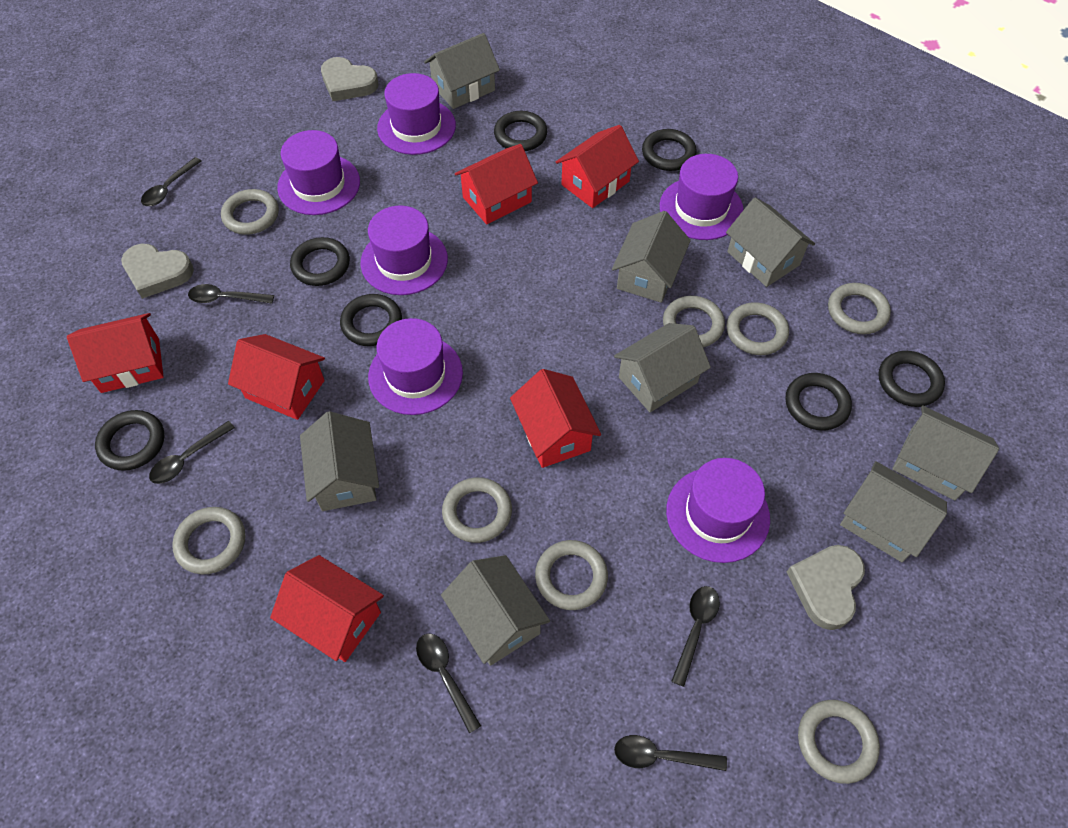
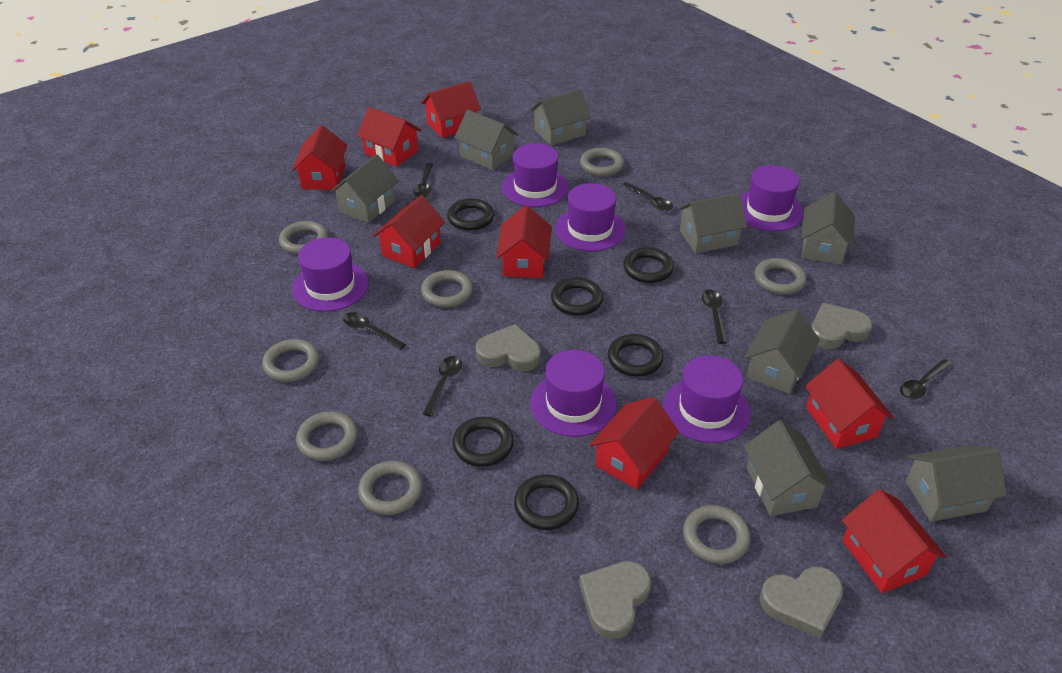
black ring: [95,410,165,471] [290,237,350,286] [340,294,402,346] [494,111,547,151] [642,129,697,171] [785,373,852,431] [879,351,945,407] = 7 -> [447,198,494,231] [453,417,514,467] [514,474,579,530] [551,278,603,316] [608,334,664,376] [623,247,674,283] = 6
grey heart: [121,244,194,299] [321,57,378,101] [787,545,865,630] = 3 -> [476,324,540,371] [579,561,651,639] [760,567,843,638] [811,303,872,349] = 4
red house: [67,313,164,393] [228,334,325,420] [270,555,384,662] [455,144,538,224] [510,369,601,468] [556,125,639,208] = 6 -> [292,125,347,190] [357,107,421,167] [373,195,445,268] [421,81,481,138] [497,205,552,278] [589,397,679,489] [805,359,894,449] [842,489,946,593] = 8

